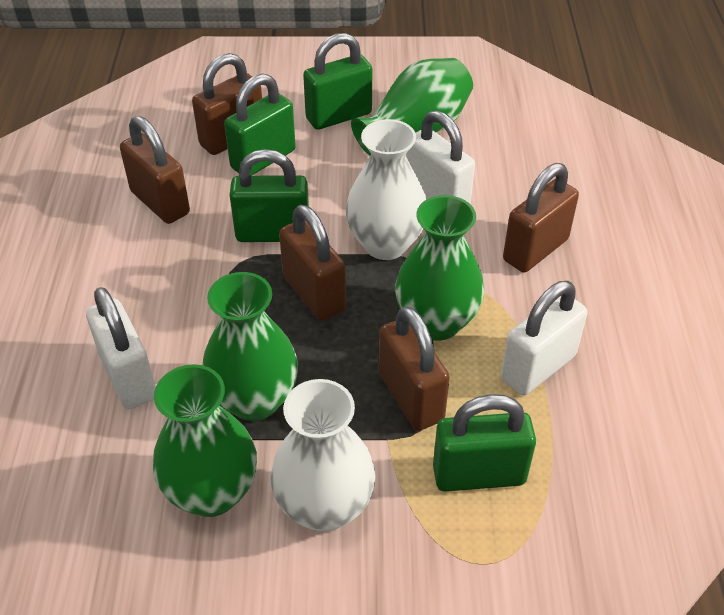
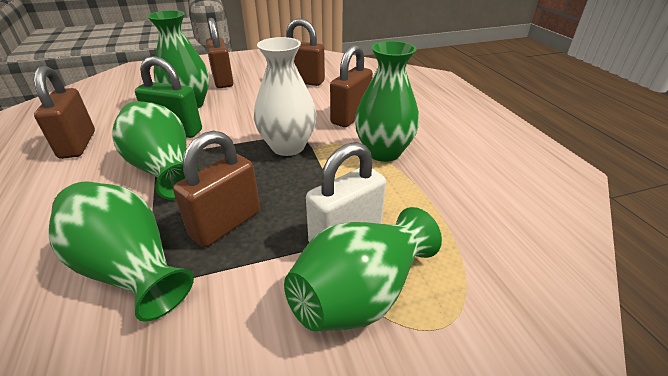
green padlock: [224,74,296,176] [229,149,309,242] [303,33,372,130] [433,394,536,492] = 4 -> [135,56,202,138] = 1
green vase: [153,364,257,517] [203,272,298,421] [351,58,473,155] [395,195,484,341] = 4 -> [49,181,194,322] [112,101,200,200] [147,10,209,108] [284,207,442,332] [355,41,419,162] = 5
white padlock: [86,287,156,409] [406,110,475,204] [501,281,588,395] = 3 -> [306,142,386,242] = 1
white vase: [271,379,376,532] [346,119,426,260] = 2 -> [254,37,317,156] = 1

